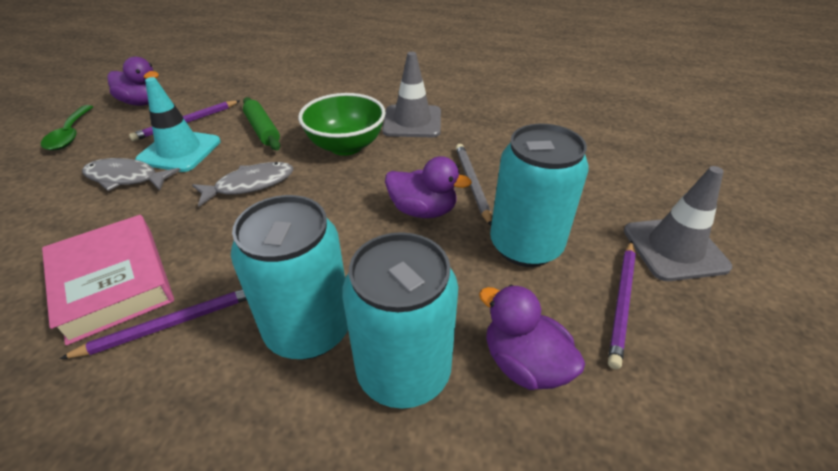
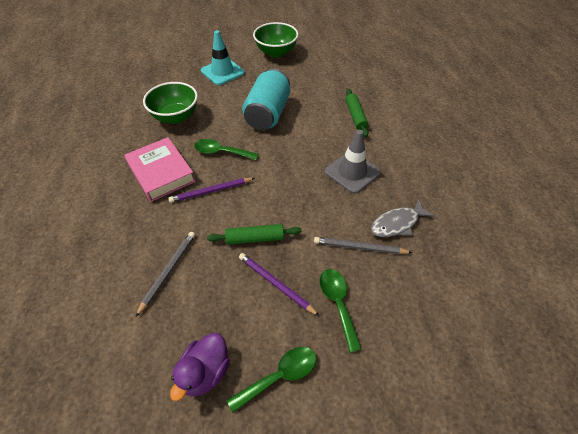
green bowl: [298,93,386,156] = 1 -> [143,82,198,124] [253,22,298,58] = 2
green rolling pin: [243,97,281,150] = 1 -> [207,224,302,245] [346,89,368,137] = 2
green spoon: [41,105,93,150] = 1 -> [194,139,258,160] [227,347,316,413] [320,269,362,352] = 3
grey fish: [82,158,180,191] [192,162,293,207] = 2 -> [371,199,435,237] = 1
grey pencil: [456,144,492,226] = 1 -> [136,232,195,317] [314,237,413,254] = 2
grey traffic cone: [382,52,441,137] [624,166,732,281] = 2 -> [325,130,381,194] = 1
purple duck: [107,57,159,106] [385,156,472,218] [479,285,585,390] = 3 -> [170,333,230,401] = 1
purple pencil: [59,289,247,359] [129,100,239,141] [608,241,636,369] = 3 -> [168,178,255,203] [239,253,320,316] = 2
turquoise can: [231,195,348,359] [342,232,458,409] [490,124,589,267] = 3 -> [242,68,290,130] = 1

